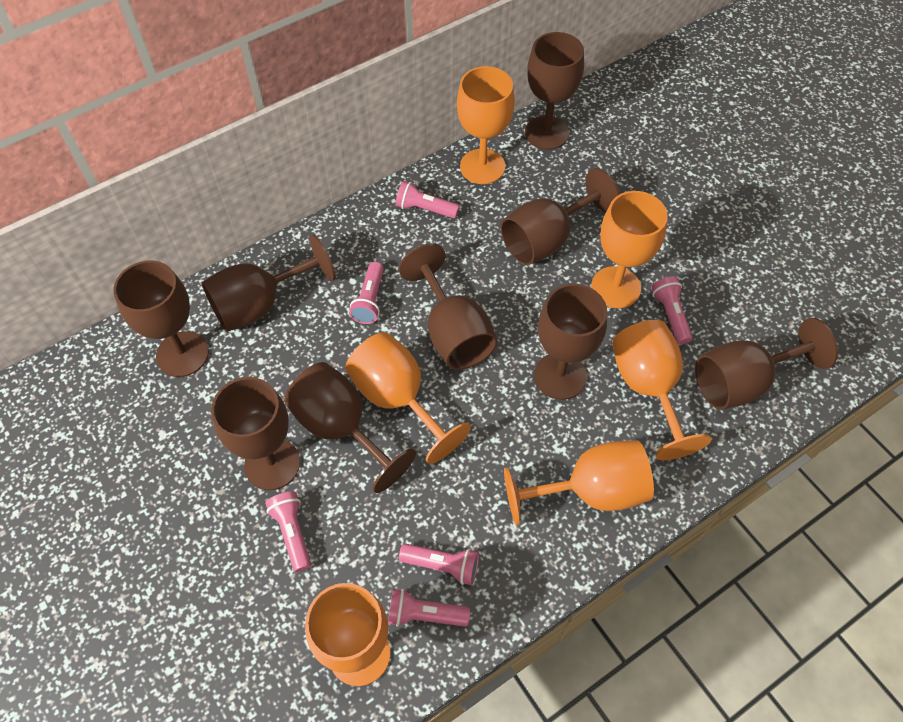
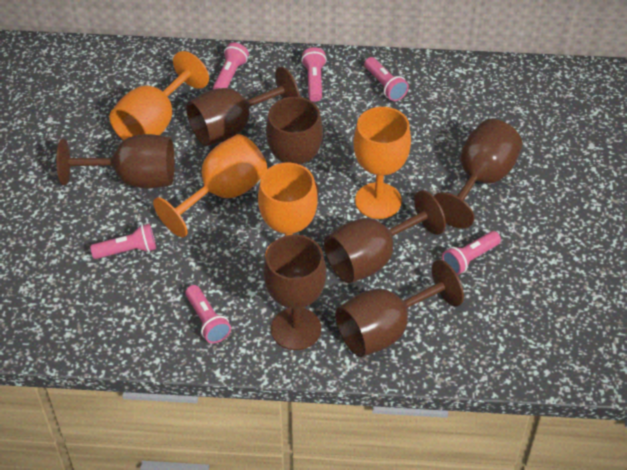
brown goblet: [113,261,209,377] [201,234,335,332] [211,377,300,490] [284,362,416,493] [399,244,498,370] [501,168,620,265] [525,32,584,150] [534,284,607,400] [695,318,838,410] = 9 -> [56,134,175,189] [186,67,300,146] [264,235,326,350] [266,97,323,196] [324,190,446,283] [335,260,464,357] [434,119,522,228] = 7
orange goblet: [305,583,390,686] [345,332,471,464] [457,66,515,184] [504,440,654,526] [591,191,668,309] [612,320,711,460] = 6 -> [109,51,209,141] [153,134,267,237] [258,163,318,258] [353,107,411,219] = 4

